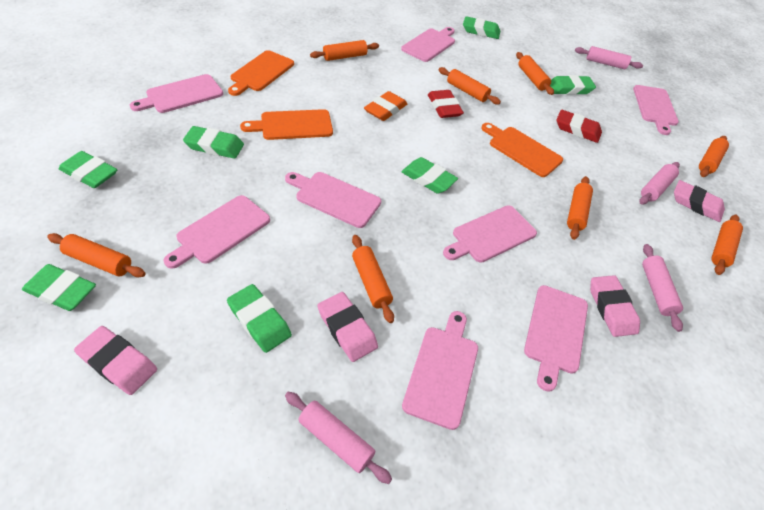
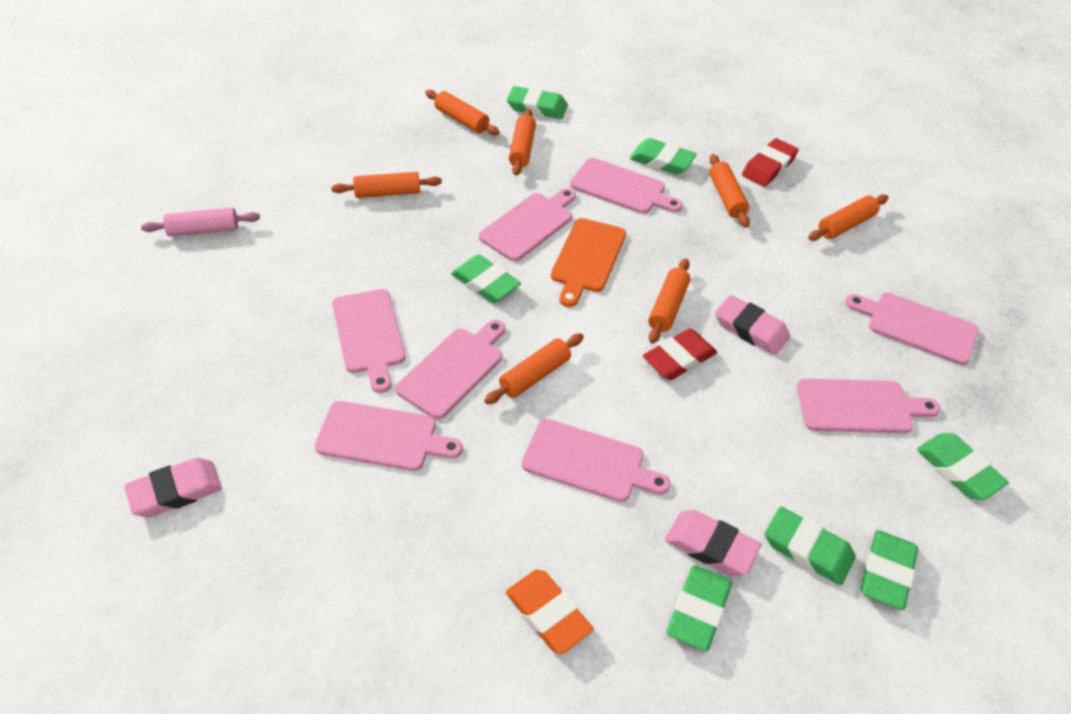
orange cutting board: [228,50,294,96] [240,109,333,140] [482,123,563,177] = 3 -> [551,218,626,307] = 1
orange rolling pin: [47,233,146,277] [310,40,379,61] [352,235,394,323] [439,67,501,104] [516,52,554,95] [567,176,593,240] [699,136,729,177] [711,214,743,275] = 8 -> [331,172,442,198] [425,90,500,135] [484,333,584,404] [509,109,536,176] [648,258,691,344] [709,154,750,227] [808,194,888,241] = 7
pink eraser: [74,326,157,395] [317,292,378,362] [590,275,640,337] [674,180,725,222] = 4 -> [124,458,222,517] [665,510,761,576] [715,295,790,355] = 3
pink rolling pin: [285,392,392,484] [575,46,643,69] [639,162,680,205] [642,244,683,332] = 4 -> [141,208,260,236] = 1

